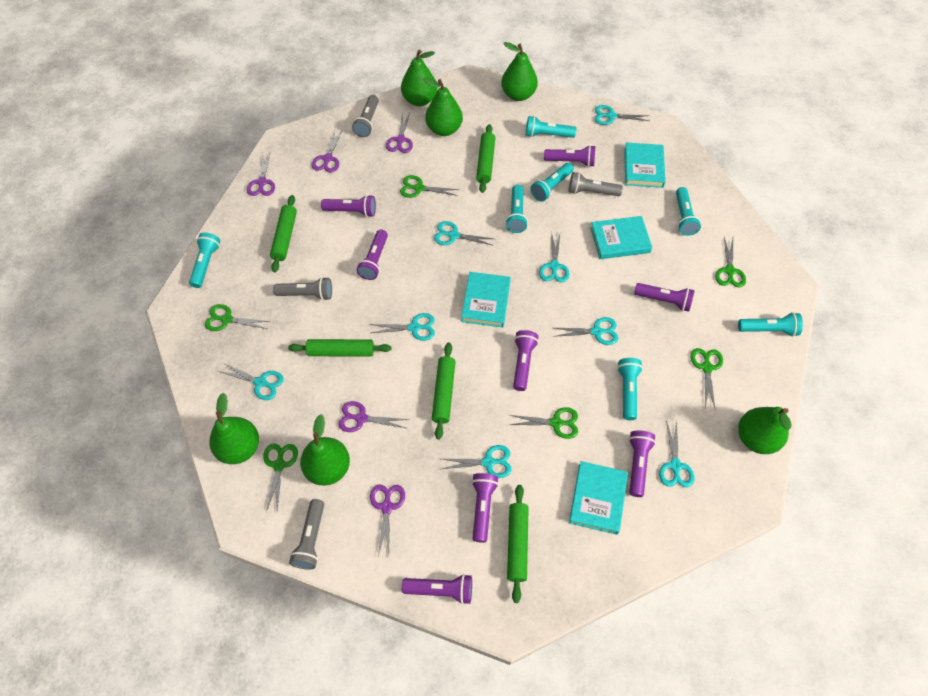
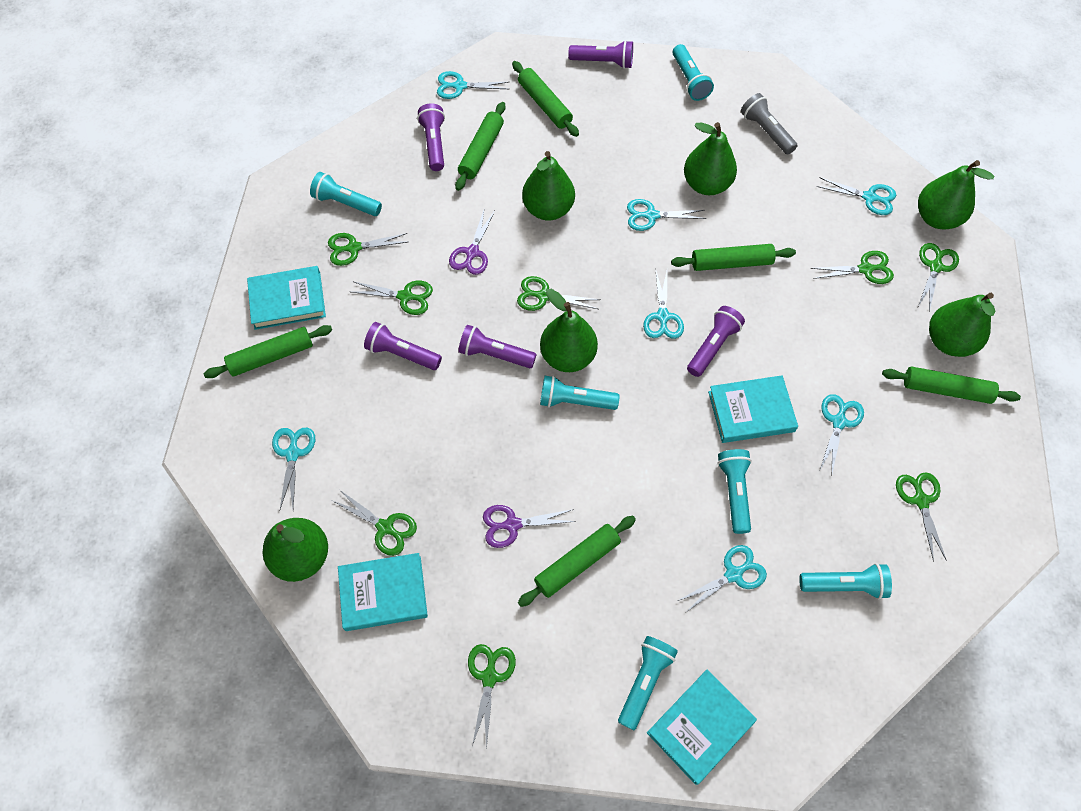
green rolling pin: [270,195,297,272] [288,339,392,357] [432,343,455,440] [476,124,495,193] [507,485,529,603] = 5 -> [204,325,332,378] [455,102,505,191] [512,61,579,137] [518,516,636,607] [671,244,796,271] [882,366,1021,404] = 6
green scissors: [205,304,271,331] [263,443,298,512] [400,175,459,198] [509,407,578,439] [691,348,723,408] [715,237,746,287] = 6 -> [328,233,407,266] [331,490,417,556] [352,280,433,315] [468,644,516,750] [517,276,601,311] [810,251,894,284] [896,472,946,562] [918,243,959,311] = 8
grey flashlight: [273,277,332,301] [289,499,324,570] [352,95,379,137] [569,172,623,196] = 4 -> [741,93,798,155] = 1
purple flashlight: [321,195,376,217] [356,229,388,280] [402,574,472,605] [472,473,499,543] [513,330,539,391] [544,145,595,167] [629,430,656,497] [634,283,695,312] = 8 -> [364,322,442,370] [417,103,445,171] [458,325,537,368] [568,40,633,69] [687,306,745,377] = 5
purple scissors: [247,152,275,196] [312,130,342,173] [338,401,409,432] [370,485,405,556] [386,113,413,153] = 5 -> [449,208,495,275] [483,505,576,548] = 2
turquoise flashlight: [189,232,220,288] [506,185,528,233] [525,116,576,138] [530,163,574,202] [617,358,643,420] [676,187,701,236] [738,312,803,337] = 7 -> [310,172,382,216] [540,375,620,410] [618,636,678,730] [673,44,714,101] [717,449,752,534] [799,563,892,599] = 6
turquoise scissors: [218,363,284,400] [370,313,435,341] [434,221,494,246] [442,445,512,478] [539,234,569,282] [553,317,618,345] [595,105,649,125] [659,420,694,487] = 8 -> [272,428,315,509] [437,71,509,99] [627,199,706,231] [643,268,684,339] [678,545,767,613] [816,177,896,215] [820,394,864,473] = 7

